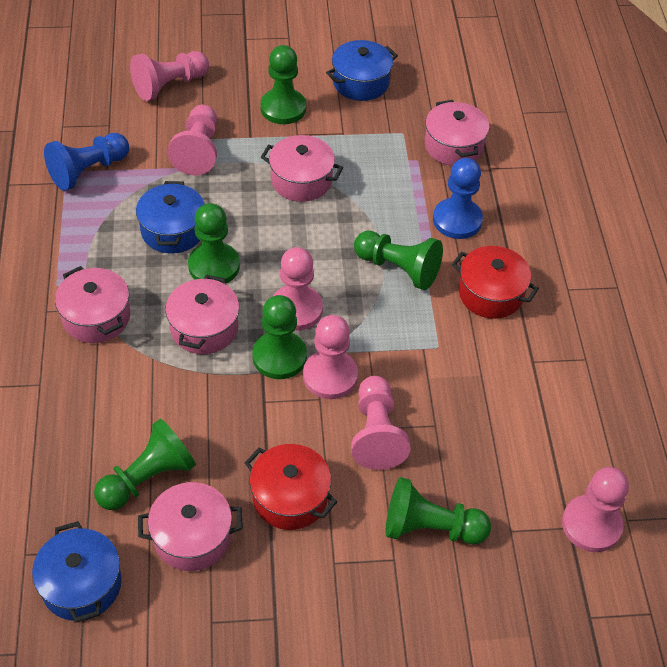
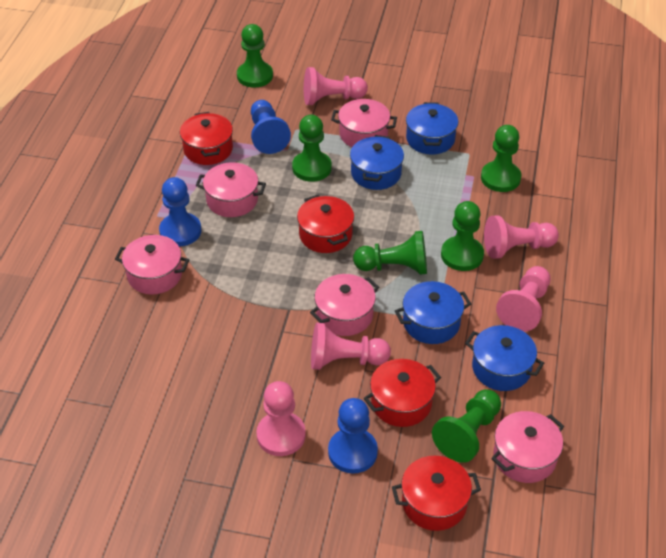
blue pawn: [44,133,129,191] [433,158,483,239] = 2 -> [159,177,202,246] [251,100,291,154] [328,398,378,474] = 3
blue pot: [32,521,122,622] [136,181,204,254] [326,40,398,101] = 3 -> [350,135,404,190] [395,281,471,344] [406,102,458,155] [465,325,544,391] = 4
pink pawn: [130,51,209,101] [167,105,217,175] [273,247,323,331] [303,315,358,399] [351,376,411,470] [562,467,629,552] = 6 -> [256,381,306,456] [304,67,368,105] [311,323,391,370] [484,216,559,259] [496,266,550,331] = 5
red pot: [245,444,337,530] [452,246,539,319] = 2 -> [180,112,233,165] [297,194,354,253] [364,359,441,427] [392,456,481,531] = 4

